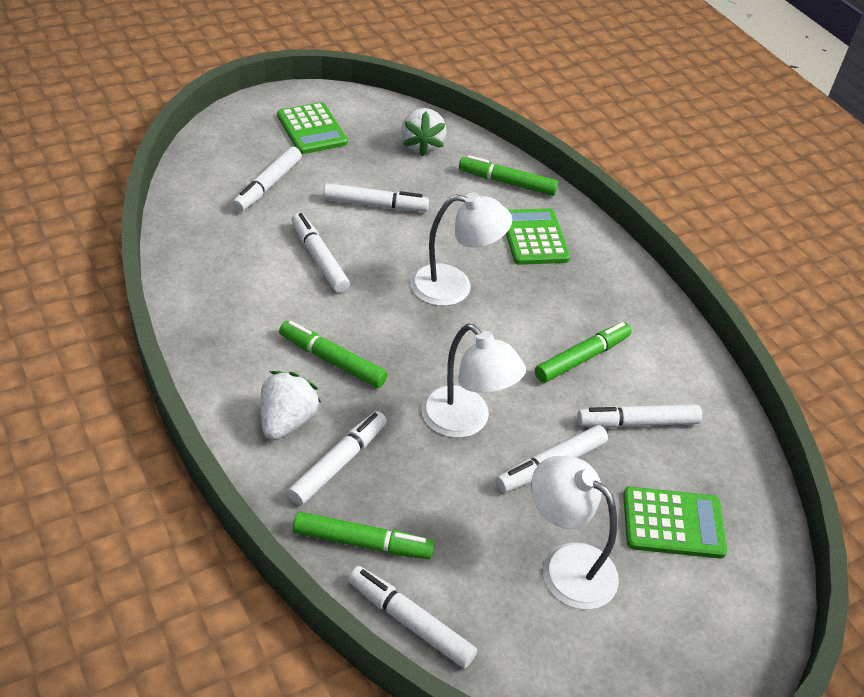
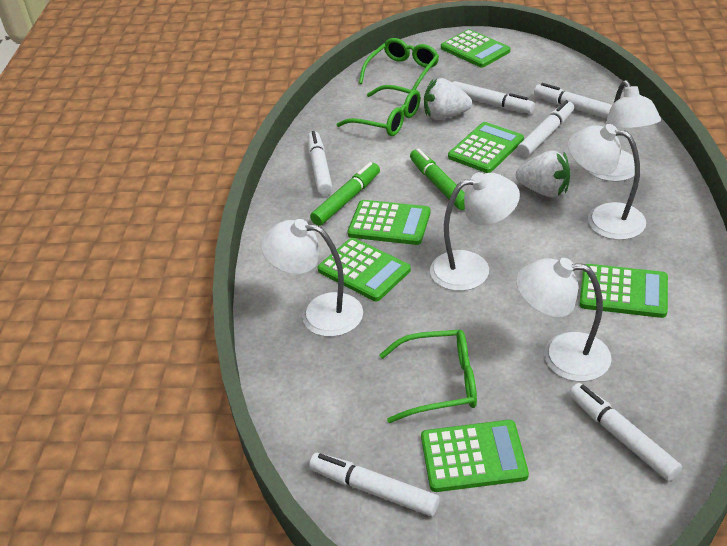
green calculator: [277,102,348,154] [506,208,570,265] [623,487,727,559] = 3 -> [318,238,411,301] [347,200,430,245] [421,420,529,492] [441,29,510,67] [448,122,524,173] [579,264,668,318] = 6
green glasses: none = 0 -> [336,85,421,136] [359,38,439,90] [379,330,477,423] = 3
green marker: [279,321,388,388] [293,512,435,559] [459,155,559,196] [535,322,631,383] = 4 -> [310,162,380,226] [410,148,465,210] = 2
white lamp: [410,192,512,306] [421,323,526,438] [531,456,619,610] = 3 -> [261,219,363,337] [430,172,520,291] [516,258,612,382] [568,124,646,240] [590,80,661,182] = 5
white marker: [232,147,302,212] [287,411,387,506] [291,213,350,293] [323,183,429,212] [348,566,477,668] [496,425,608,493] [577,404,702,428] = 7 -> [308,131,333,195] [309,453,440,516] [453,81,535,113] [517,100,574,157] [534,83,612,119] [569,383,682,481] = 6

